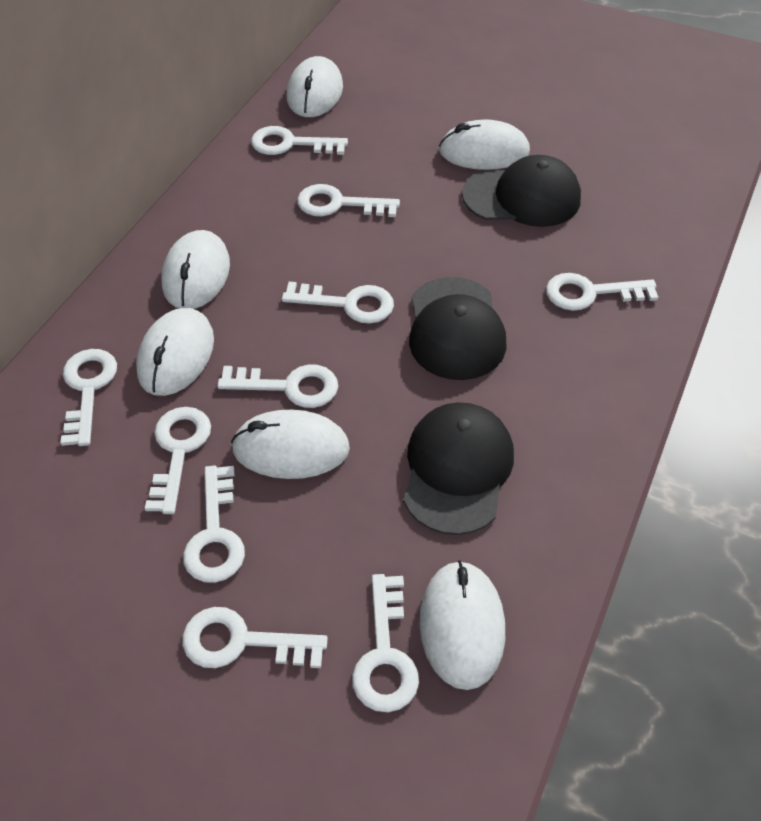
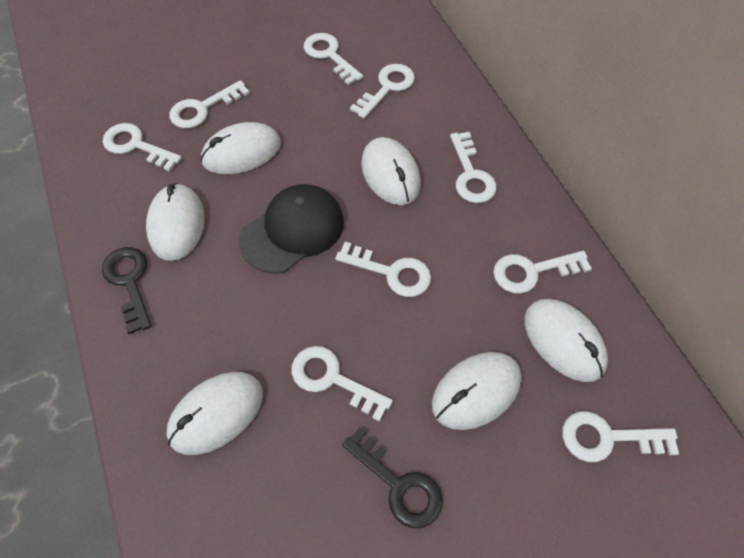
black cap: [403,402,514,535] [409,277,506,380] [462,155,581,227] = 3 -> [239,184,344,274] = 1
black key: none = 0 -> [102,247,152,334] [342,427,443,528] = 2
white key: [61,349,117,446] [145,407,211,514] [183,465,245,583] [183,607,328,668] [217,364,338,408] [251,126,348,155] [282,282,394,324] [297,184,400,217] [352,574,419,712] [546,273,658,311] = 10 -> [103,123,182,172] [169,80,250,128] [292,346,393,422] [304,33,363,85] [335,242,431,297] [350,64,415,119] [450,132,497,203] [493,251,592,294] [562,411,679,462] = 9

